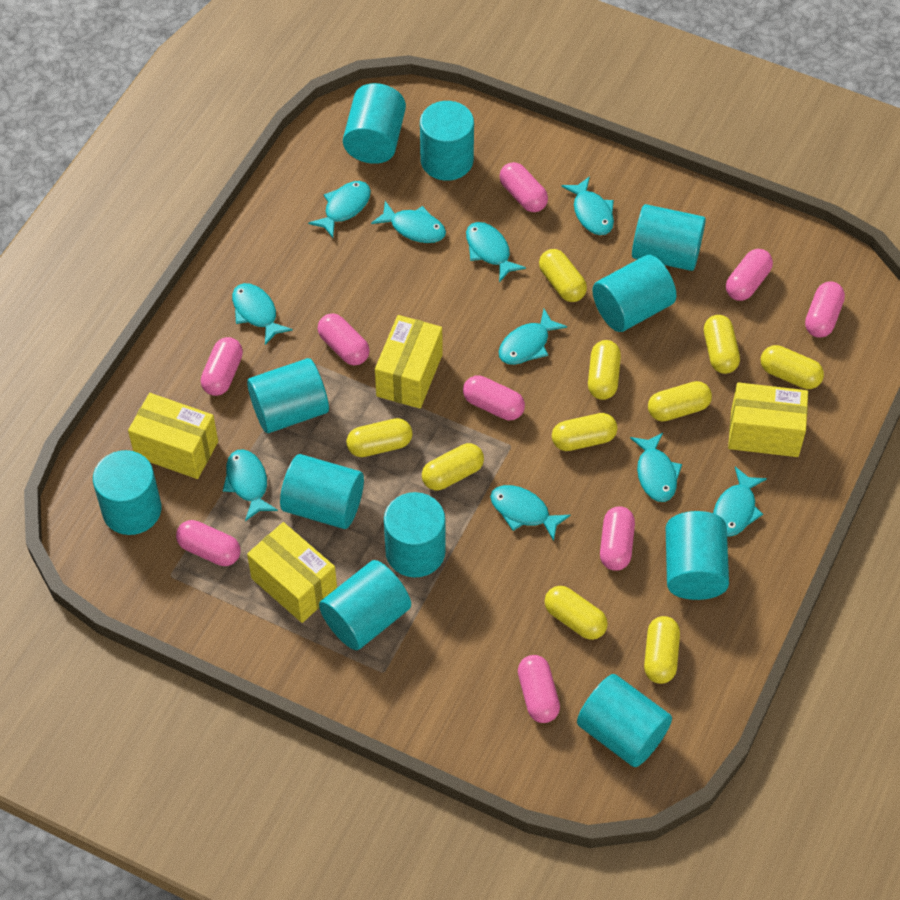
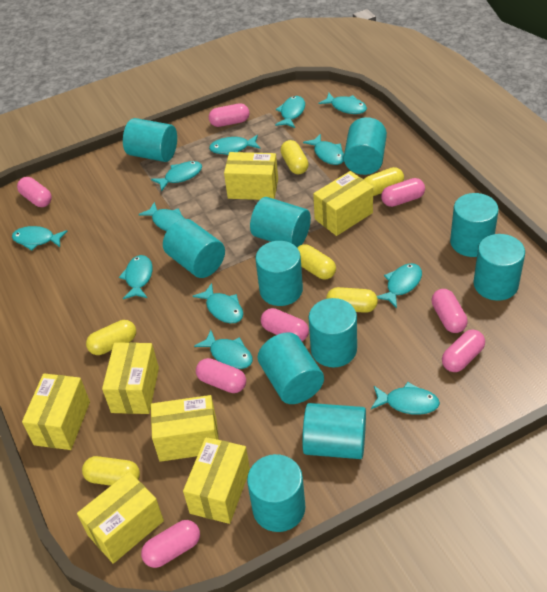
pink capsule: [176,520,241,566] [201,337,243,396] [318,313,370,365] [463,375,525,420] [499,162,548,212] [518,655,560,723] [600,506,635,571] [726,249,773,301] [805,281,845,338] = 9 -> [17,177,52,207] [141,520,200,568] [196,358,246,393] [209,103,249,127] [261,308,309,341] [381,178,425,207] [432,289,468,333] [442,329,485,372] = 8
turquoise fish: [223,449,278,521] [232,283,292,345] [308,181,371,238] [371,201,446,243] [466,222,526,282] [490,485,571,541] [499,309,567,365] [561,176,614,235] [630,433,682,502] [713,467,767,537] = 10 -> [12,226,68,251] [119,255,153,299] [139,202,185,231] [151,161,202,192] [193,283,243,323] [194,330,253,369] [209,135,261,155] [275,96,305,128] [303,134,344,165] [318,93,367,114] [371,382,440,415] [377,263,422,308] = 12
yellow box: [128,393,218,479] [247,522,337,623] [375,315,442,409] [728,382,808,457] = 4 -> [22,373,90,450] [77,472,164,564] [102,342,159,414] [151,395,219,462] [183,437,250,524] [224,152,278,200] [313,171,373,236] = 7
yellow capsule: [346,418,413,457] [422,443,484,490] [539,249,587,302] [545,586,608,640] [552,413,617,451] [588,340,621,400] [644,616,680,684] [648,381,712,422] [704,315,740,374] [761,345,824,389] = 10 -> [82,456,140,486] [86,320,136,355] [280,140,309,175] [297,244,336,280] [326,287,378,313] [364,167,404,196] = 6

